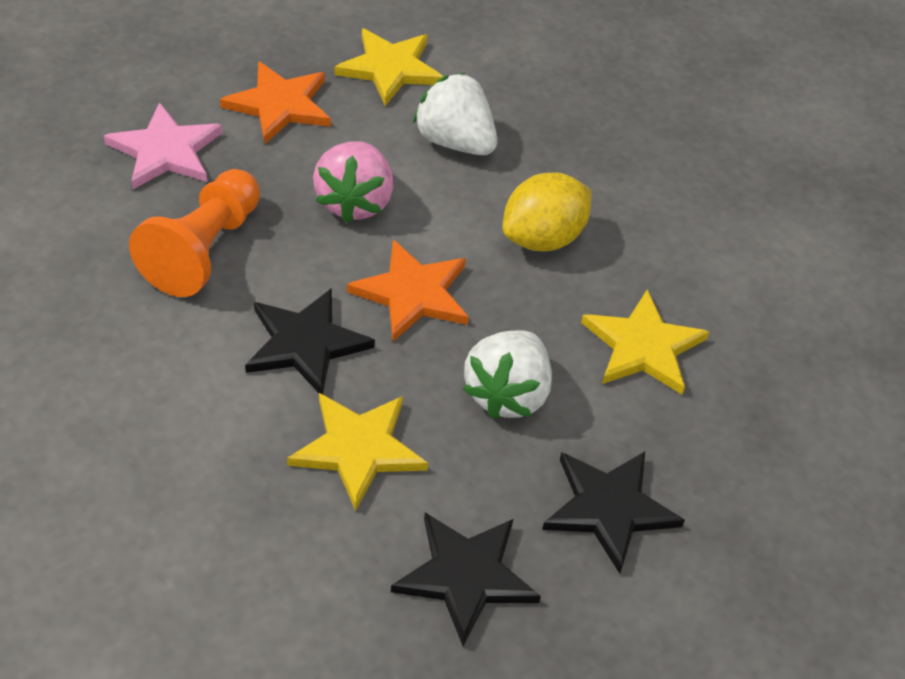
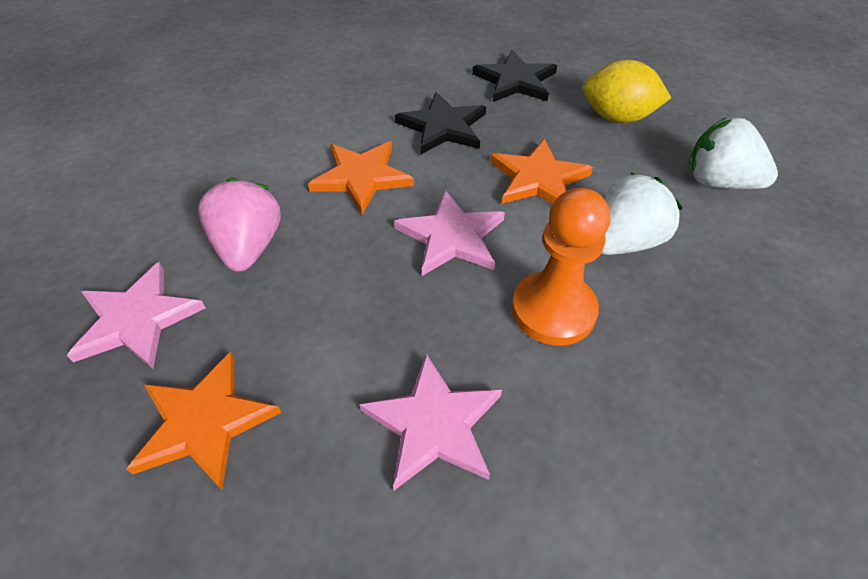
black star: [245,288,375,394] [391,512,541,646] [542,452,685,574] = 3 -> [395,92,486,155] [472,50,557,102] = 2
orange star: [220,61,331,144] [347,239,469,341] = 2 -> [127,352,281,490] [308,141,414,214] [490,139,593,204] = 3
pink star: [104,103,222,189] = 1 -> [67,262,205,369] [359,354,502,490] [394,190,505,276] = 3
yellow star: [287,393,428,511] [334,29,443,106] [581,290,709,395] = 3 -> none = 0

